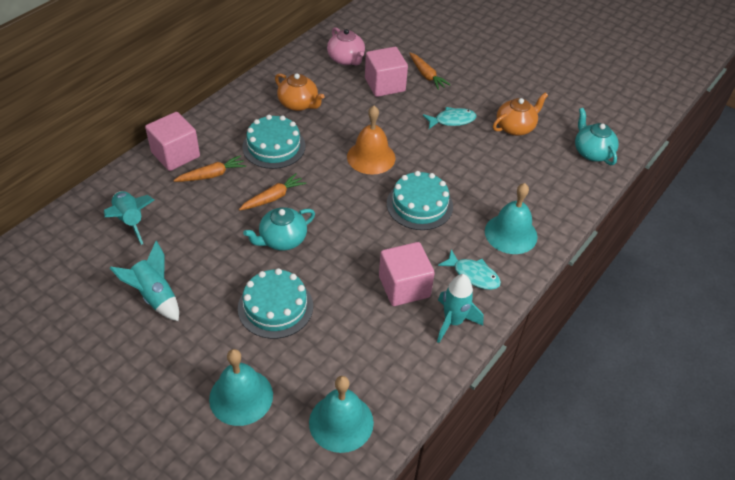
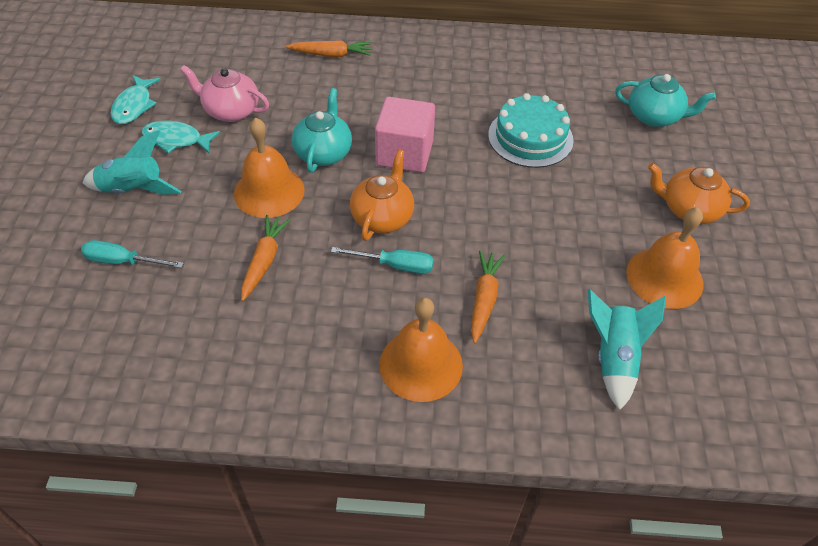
orange bell: [347,106,396,175] = 1 -> [234,118,305,218] [380,298,463,402] [626,207,703,309] = 3
pink cube: [145,112,200,171] [365,47,408,97] [379,242,435,306] = 3 -> [375,97,435,173] = 1
turquoise bell: [209,349,273,426] [309,376,374,453] [485,183,537,254] = 3 -> none = 0
turquoise cake: [238,268,313,339] [242,115,306,169] [387,171,453,230] = 3 -> [488,93,574,168] = 1
turquoise rocket: [104,191,154,245] [110,241,179,321] [437,274,484,343] = 3 -> [83,130,181,195] [588,289,666,411] = 2
turquoise screwdriver: none = 0 -> [81,240,184,268] [331,247,434,274] = 2

